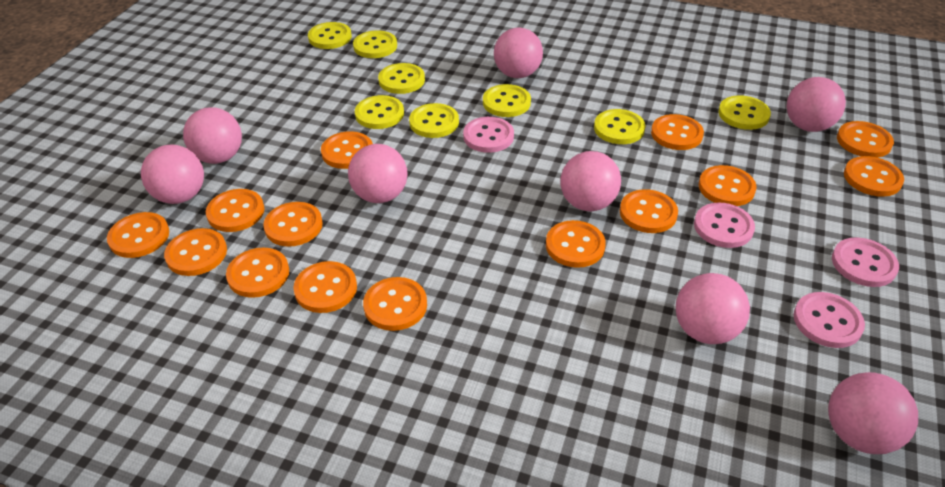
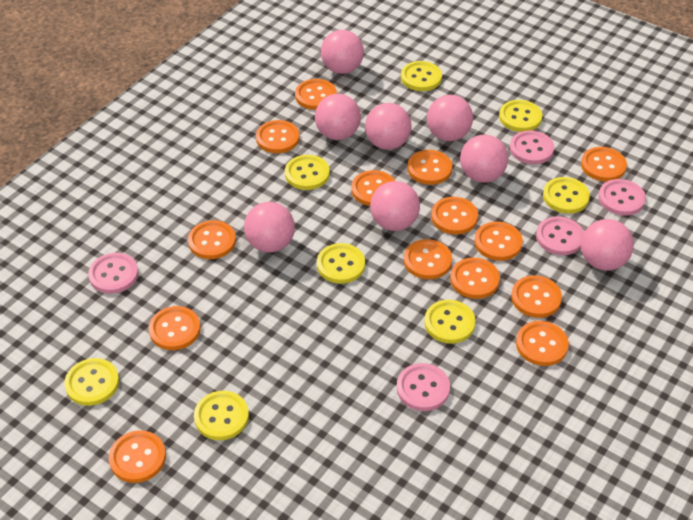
pink button: [463,117,514,153] [694,203,755,248] [793,292,865,348] [832,237,899,287] = 4 -> [88,253,139,294] [397,363,450,411] [510,130,554,164] [536,217,584,255] [598,179,646,216] = 5

